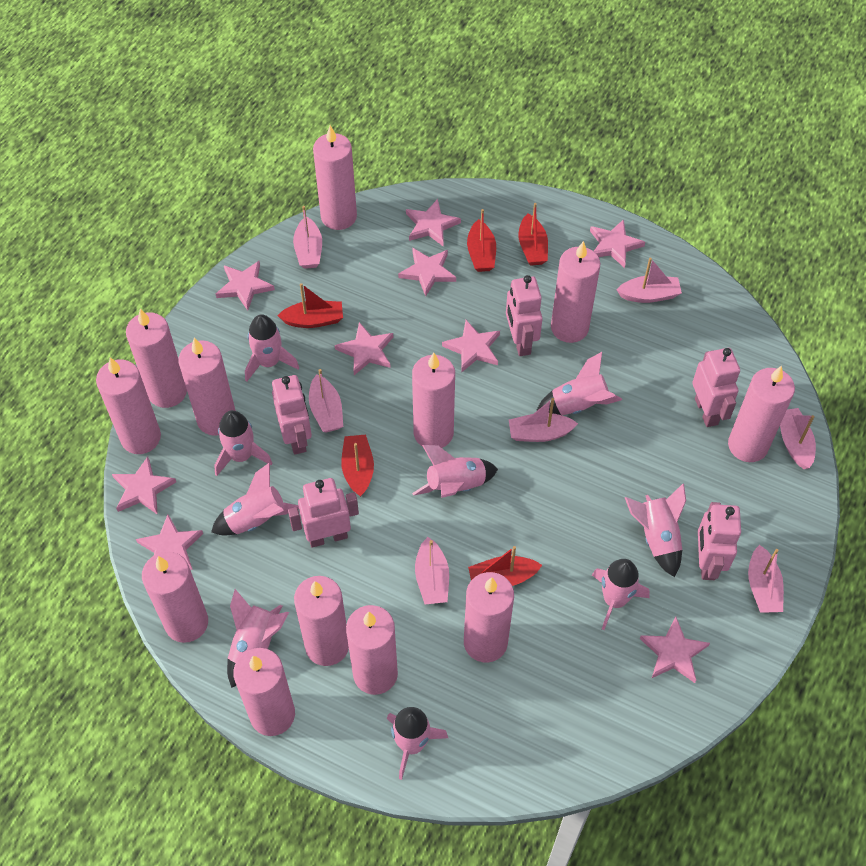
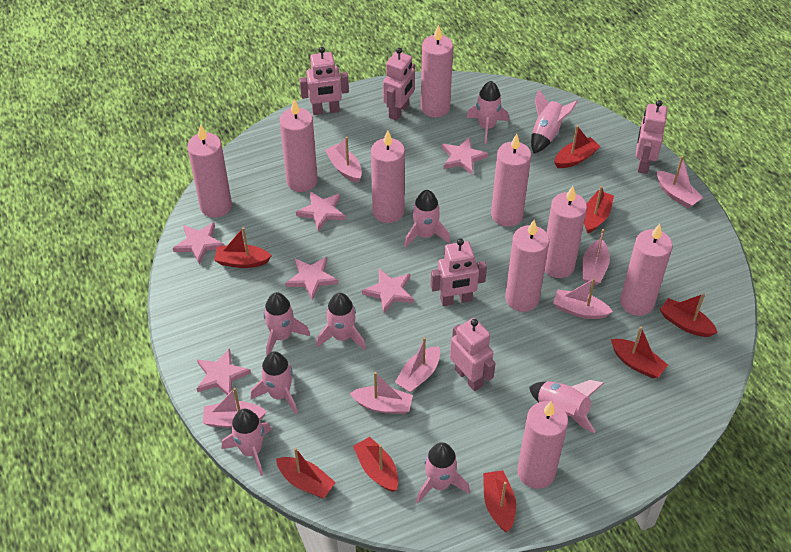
pink candle: [96,357,161,454] [126,309,187,408] [142,552,208,643] [179,338,236,436] [233,648,295,736] [294,576,349,666] [313,125,357,230] [346,605,398,695] [412,352,455,448] [464,572,514,662] [551,241,600,343] [728,366,795,462] = 12 -> [187,124,232,218] [280,99,318,192] [371,130,405,223] [421,24,453,118] [491,134,531,227] [505,220,549,312] [517,401,568,489] [545,186,587,278] [620,224,673,316] = 9
pink star: [112,457,176,515] [136,515,203,570] [216,261,275,311] [335,322,393,375] [398,248,456,296] [406,199,461,247] [442,320,500,372] [590,219,645,268] [640,617,710,683] = 9 -> [173,222,225,264] [197,348,251,395] [285,257,338,300] [296,191,346,232] [362,269,414,313] [442,137,488,175] = 6
red boat: [277,283,343,328] [341,435,374,497] [467,209,496,272] [468,546,542,586] [518,203,548,266] = 5 -> [214,227,272,268] [276,448,336,498] [353,437,398,492] [483,470,516,532] [554,125,601,168] [584,186,614,233] [611,326,668,378] [660,293,718,337] = 8

